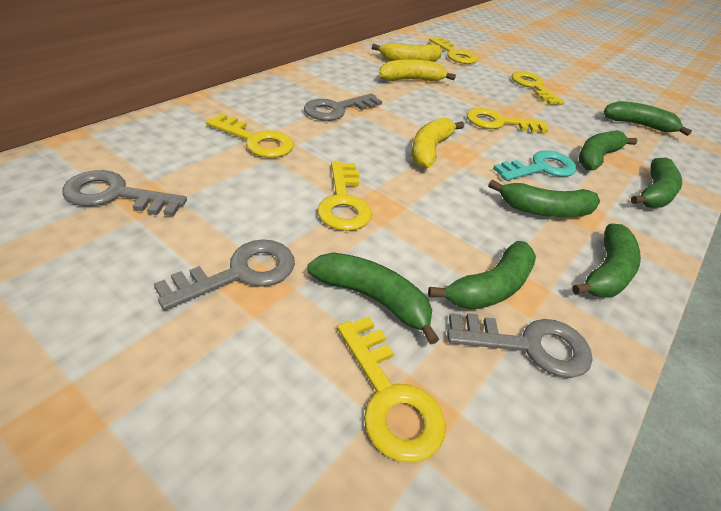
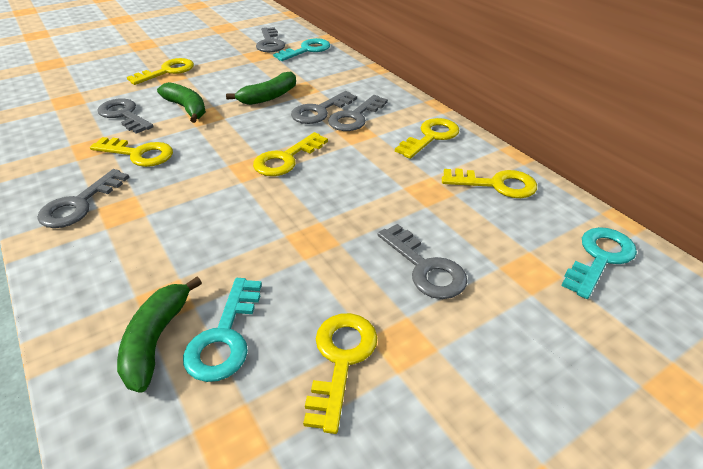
green banana: [308,253,439,345] [428,241,536,310] [488,179,600,217] [572,224,641,298] [579,130,637,170] [603,101,692,136] [631,157,682,208] = 7 -> [117,277,202,393] [157,82,206,123] [226,71,296,105] = 3
grey key: [63,170,187,216] [154,239,295,310] [304,93,382,121] [447,313,592,378] = 4 -> [37,169,130,228] [97,98,154,134] [256,27,285,52] [291,91,357,124] [328,95,388,131] [378,224,468,299] = 6
turquoise key: [493,151,577,181] = 1 -> [183,278,262,382] [273,38,330,61] [561,227,637,299] = 3
yellow banana: [372,43,442,62] [379,59,456,82] [412,117,464,168] = 3 -> none = 0

